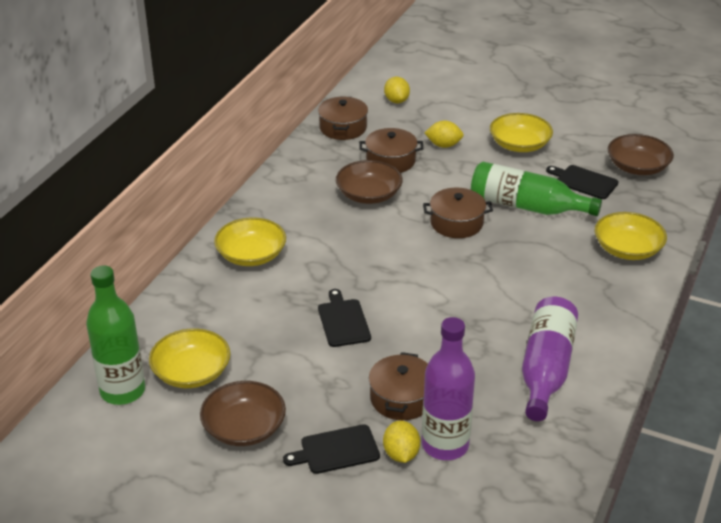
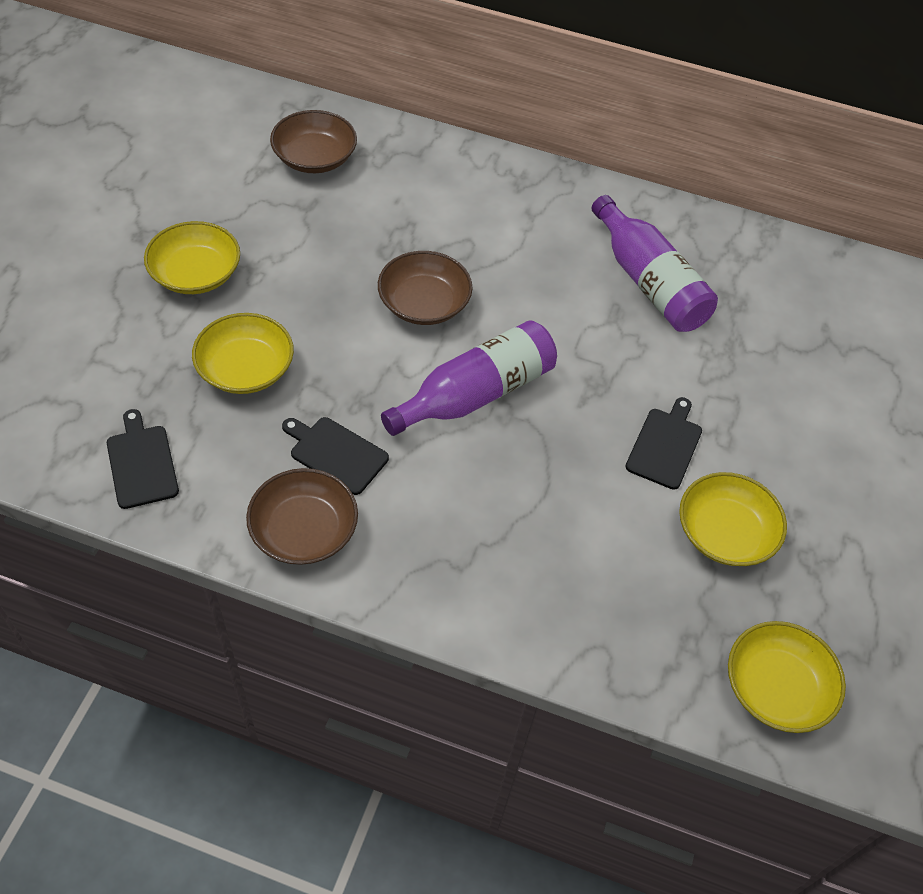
brown pot: [318,96,368,140] [359,128,423,173] [368,352,428,420] [423,188,493,238] = 4 -> none = 0
green bottle: [86,265,145,405] [471,162,602,216] = 2 -> none = 0
yellow lemon: [383,420,420,463] [384,77,410,103] [425,120,464,148] = 3 -> none = 0

